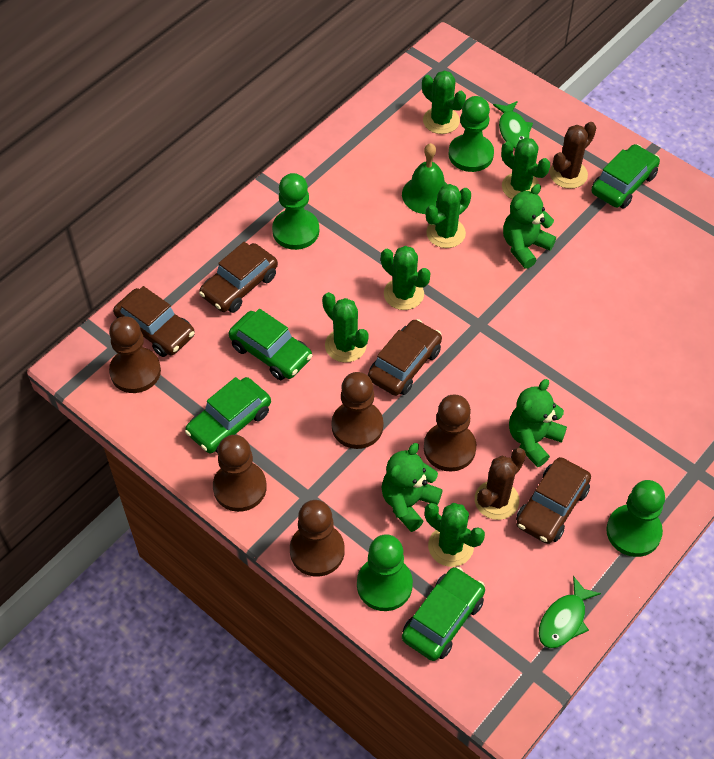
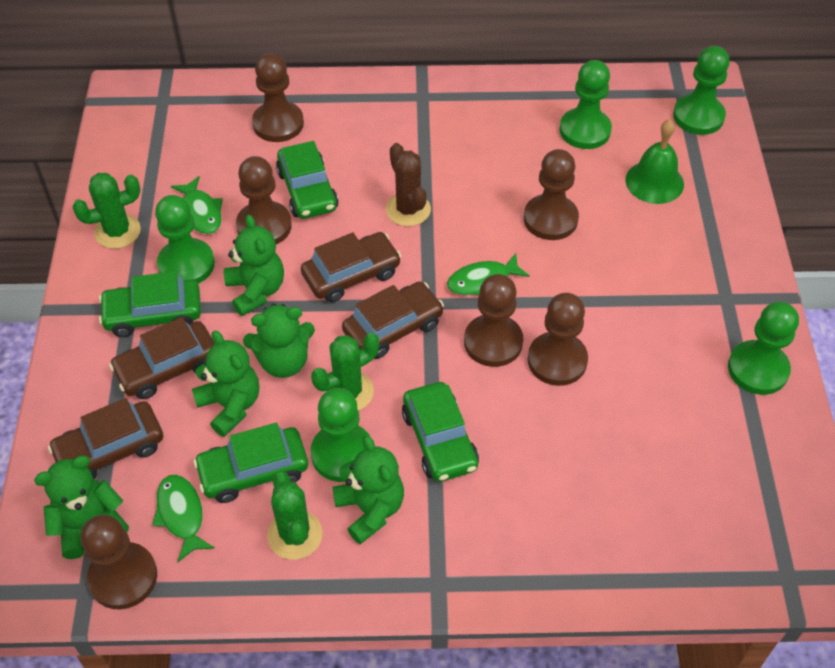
brown cactus: [475,448,526,520] [550,122,596,189] = 2 -> [386,143,431,226] = 1
brown pawn: [109,316,161,393] [213,435,267,512] [290,500,345,577] [332,372,383,449] [424,394,476,472] = 5 -> [81,515,157,609] [236,156,292,244] [252,53,304,142] [464,274,523,367] [524,149,579,240] [528,293,588,386] = 6
green cactus: [322,292,369,363] [381,246,431,310] [422,70,466,134] [425,503,485,567] [426,184,471,248] [501,137,550,199] = 6 -> [72,173,141,249] [267,472,323,560] [311,333,379,411] = 3
green fish: [493,101,533,149] [539,576,601,648] = 2 -> [152,475,215,562] [171,176,223,234] [447,253,530,295] = 3
green pawn: [272,173,319,250] [357,534,413,611] [449,96,494,172] [606,480,665,557] = 4 -> [155,195,215,283] [311,388,370,482] [560,60,612,149] [673,46,730,135] [728,302,799,395] = 5
green teddy bear: [382,443,443,532] [503,184,556,269] [509,379,567,467] = 3 -> [34,455,129,559] [192,331,259,437] [224,215,284,316] [243,304,315,378] [332,435,404,544] = 5

